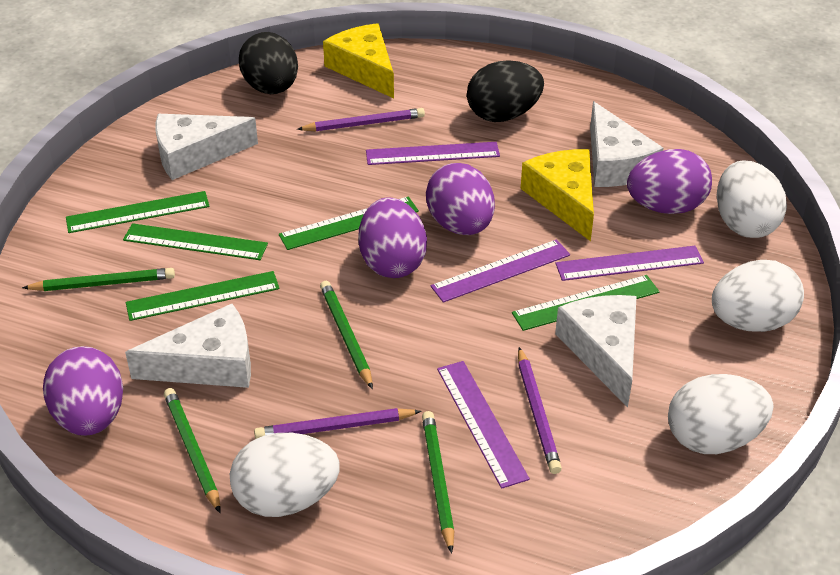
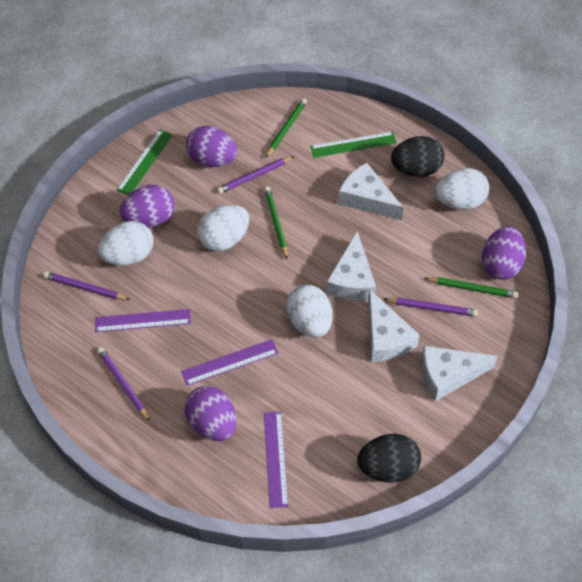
green pencil: [22,268,175,291] [164,388,220,513] [320,281,373,389] [422,411,454,554] = 4 -> [264,187,288,259] [266,98,307,157] [425,277,518,298] = 3
green ruler: [66,191,210,233] [123,223,268,260] [126,271,279,321] [279,196,419,250] [512,275,660,331] = 5 -> [117,130,173,195] [310,131,397,158] = 2
purple pencil: [254,408,421,439] [297,108,425,131] [518,347,562,474] = 3 -> [43,271,130,300] [97,347,150,421] [217,156,294,194] [384,297,478,317] = 4
purple ruler: [366,142,500,165] [431,239,570,303] [437,361,530,489] [555,246,704,281] = 4 -> [95,309,191,332] [181,339,278,386] [264,412,289,508] = 3
yellow cheese: [323,23,394,98] [521,149,594,241] = 2 -> none = 0

